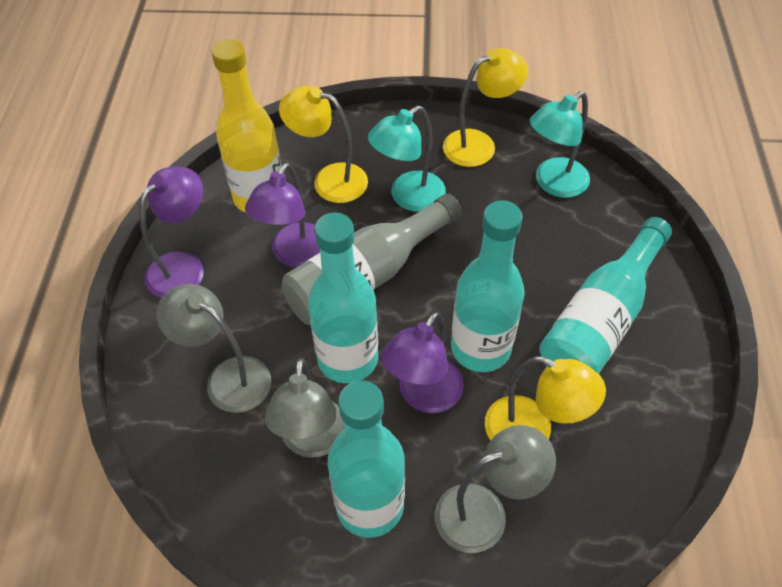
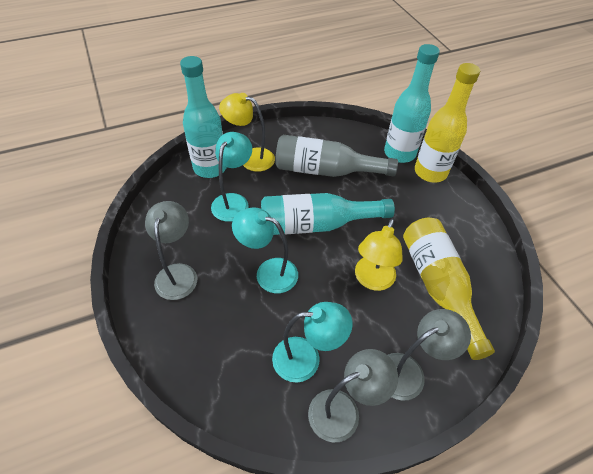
purple lamp: [139,167,204,298] [245,163,320,268] [381,311,464,413] = 3 -> none = 0
turquoise bottle: [308,213,378,383] [328,380,405,538] [451,200,525,372] [539,217,672,374] = 4 -> [180,56,227,178] [261,193,395,235] [384,44,440,163] = 3
turquoise lamp: [368,106,446,212] [530,91,590,198] = 2 -> [211,132,252,222] [232,207,298,293] [272,302,353,382] = 3
yellow bottle: [212,39,282,213] = 1 -> [403,218,495,360] [415,63,480,182] = 2
yellow lamp: [279,86,368,203] [443,48,528,167] [485,356,606,441] = 3 -> [219,93,275,172] [355,219,403,291] = 2

